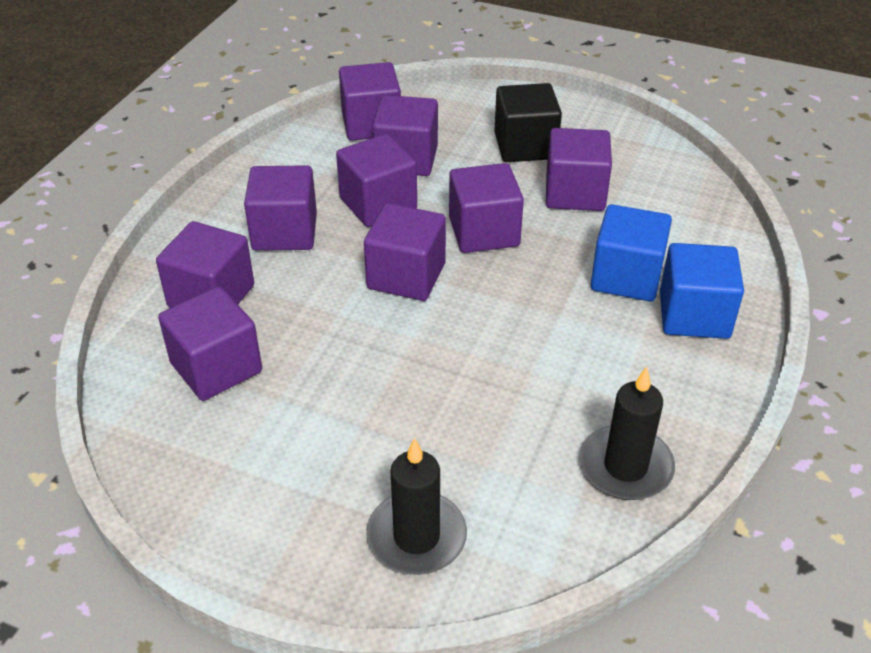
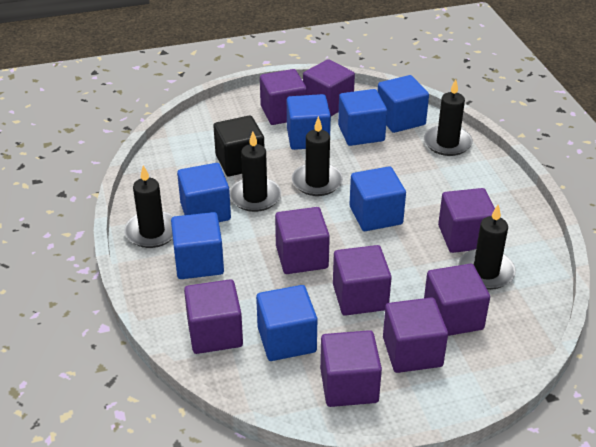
black candle: [366,438,467,575] [579,366,675,500] = 2 -> [124,165,174,248] [229,132,281,212] [292,116,343,196] [424,79,473,156] [458,204,516,290] = 5
blue cube: [591,204,672,302] [660,243,744,339] = 2 -> [171,212,224,279] [177,163,231,222] [256,285,317,361] [287,94,331,150] [338,89,387,146] [349,166,406,231] [378,75,429,133] = 7

